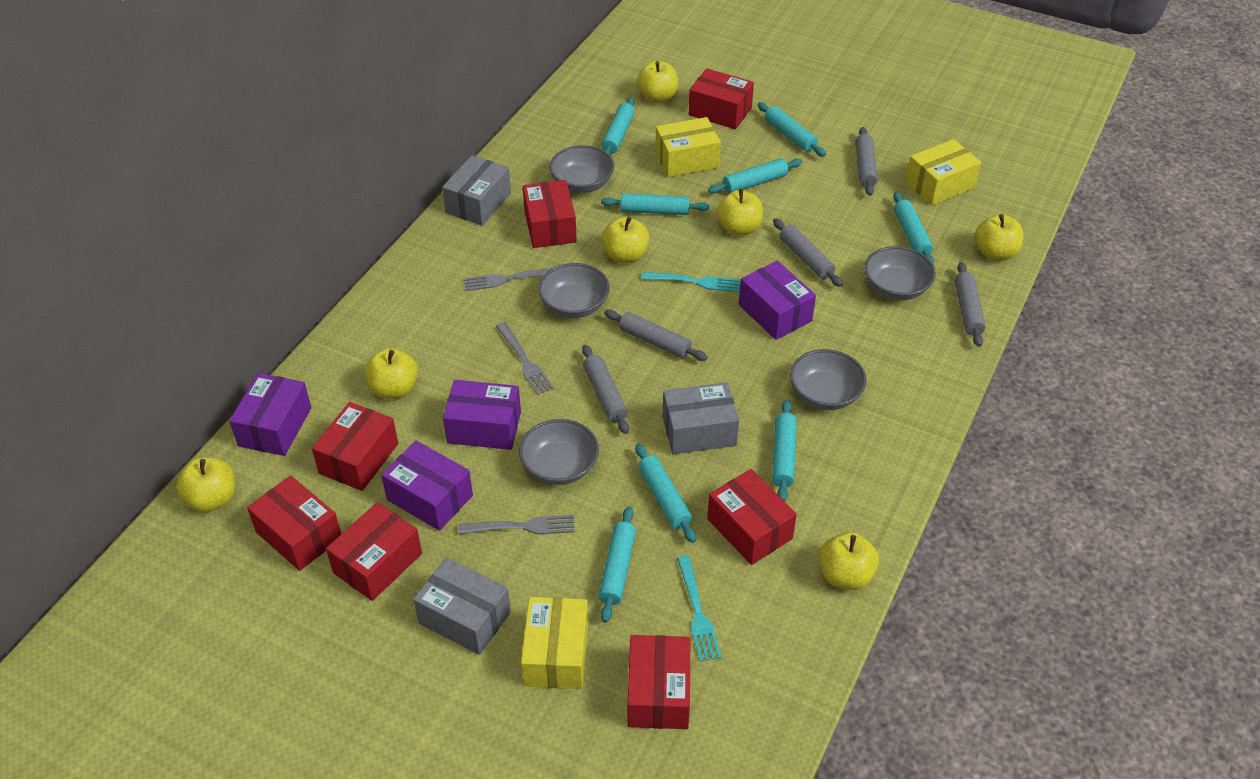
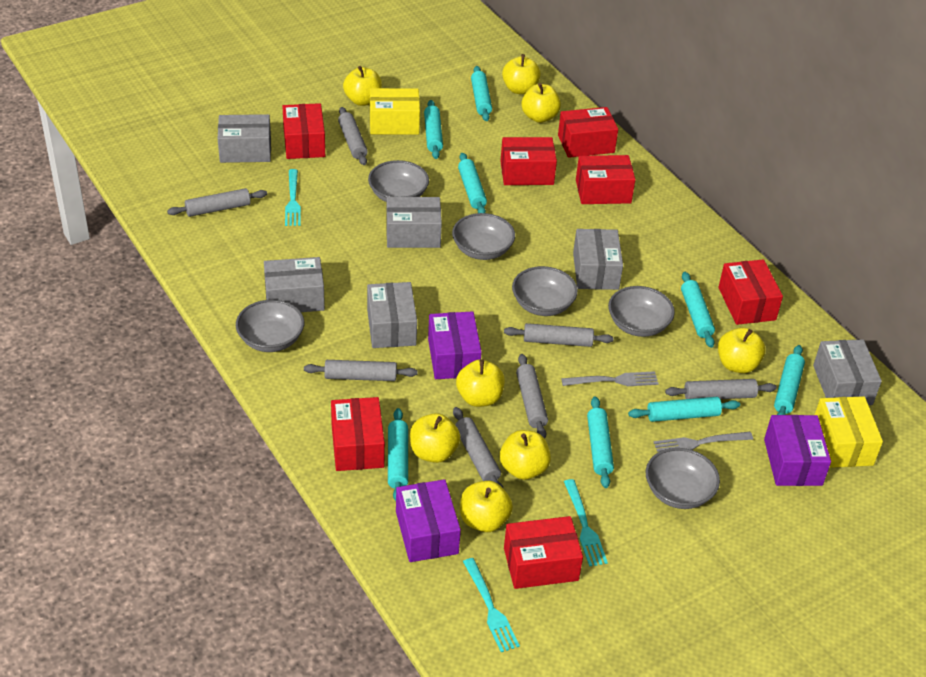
grey bowl: [519,419,599,485] [538,263,610,318] [549,145,615,193] [790,349,867,410] [864,246,936,300] = 5 -> [236,300,304,352] [368,160,429,202] [452,213,515,260] [512,266,578,316] [608,286,675,337] [646,448,720,509] = 6
grey box: [413,558,511,655] [442,155,511,226] [663,382,739,454] = 3 -> [218,114,271,163] [264,257,325,312] [367,282,417,348] [386,197,442,248] [573,229,623,290] [813,339,882,405] = 6
grey fork: [458,515,575,535] [464,268,552,291] [496,322,554,395] = 3 -> [561,371,659,386] [654,432,753,452] = 2
grey rolling pin: [582,345,629,434] [604,310,708,361] [773,218,843,287] [855,127,878,196] [955,262,986,347] = 5 -> [167,188,267,217] [304,360,418,381] [338,107,368,165] [453,407,504,489] [504,323,614,347] [516,354,548,439] [665,379,777,399] = 7
purple box: [229,373,311,456] [381,441,473,531] [443,380,521,450] [739,261,816,340] = 4 -> [396,479,461,562] [428,311,482,379] [764,415,831,486] = 3
turquoise fork: [641,272,740,292] [677,555,722,662] = 2 -> [285,169,301,226] [463,558,520,652] [564,479,608,567] = 3
yellow apple: [176,457,235,512] [365,348,418,399] [602,217,649,263] [636,61,678,103] [716,188,763,236] [819,532,879,590] [975,214,1024,261] = 7 -> [343,66,382,106] [410,413,460,463] [456,359,505,407] [460,481,513,532] [500,430,551,480] [502,54,541,94] [521,83,561,123] [718,328,766,373] = 8
yellow box: [521,597,588,689] [655,117,721,177] [905,139,981,206] = 3 -> [370,88,420,135] [815,396,883,468] = 2

